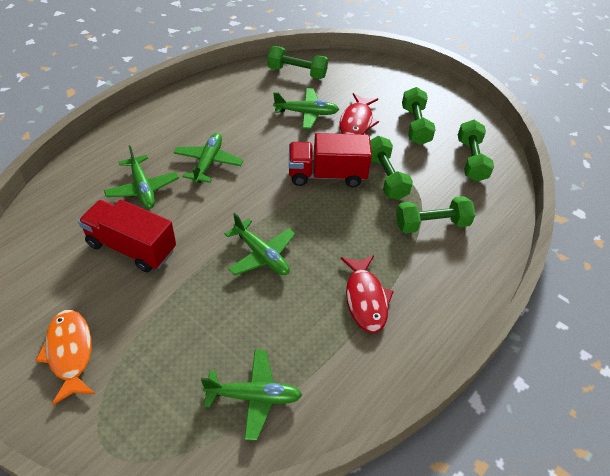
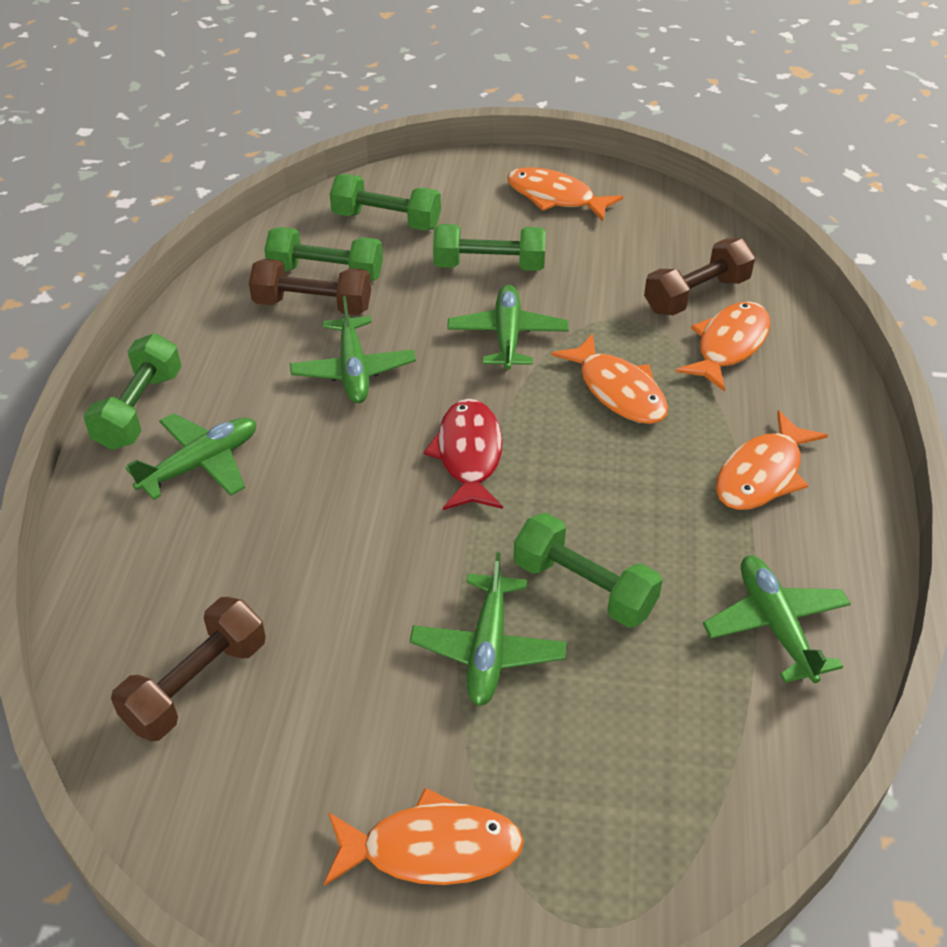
brown dumbbell: none = 0 -> [111,597,266,741] [249,259,371,315] [644,239,755,315] = 3
orange fish: [35,310,95,406] = 1 -> [324,788,524,886] [507,167,623,221] [551,334,668,424] [676,301,770,392] [716,410,828,510] = 5
red fish: [339,93,379,134] [341,255,394,333] = 2 -> [424,399,503,510] = 1
red truck: [78,200,176,272] [289,133,372,187] = 2 -> none = 0

